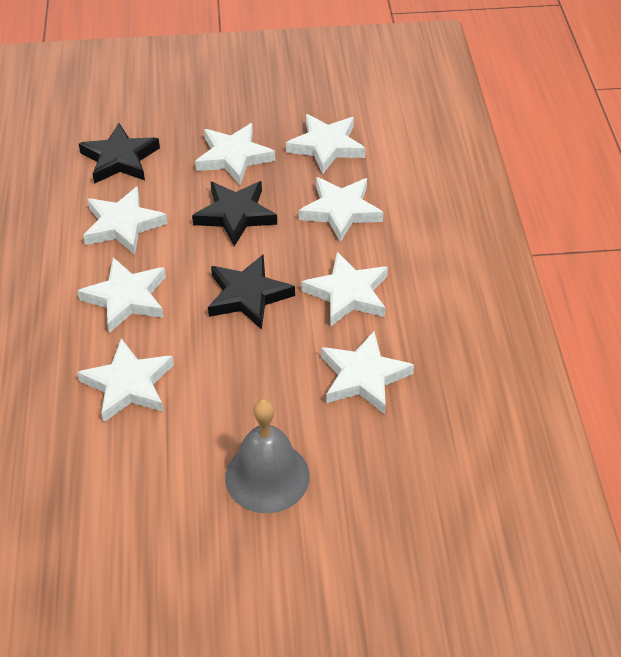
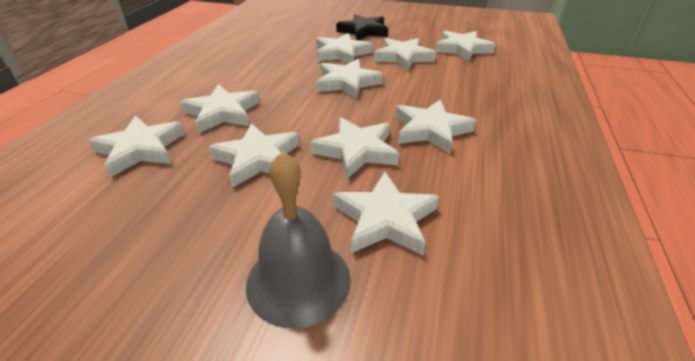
black star: [79,123,160,184] [192,181,277,246] [208,254,295,330] = 3 -> [336,14,388,41] = 1
white star: [77,338,174,423] [78,257,166,333] [83,186,168,255] [195,123,275,185] [286,114,365,174] [299,177,383,242] [301,252,388,327] [321,331,414,414] = 8 -> [88,116,185,177] [180,84,260,133] [209,123,299,188] [310,117,400,179] [316,33,372,63] [316,59,383,99] [333,172,439,256] [374,38,436,71] [395,100,476,154] [435,31,496,61] = 10

